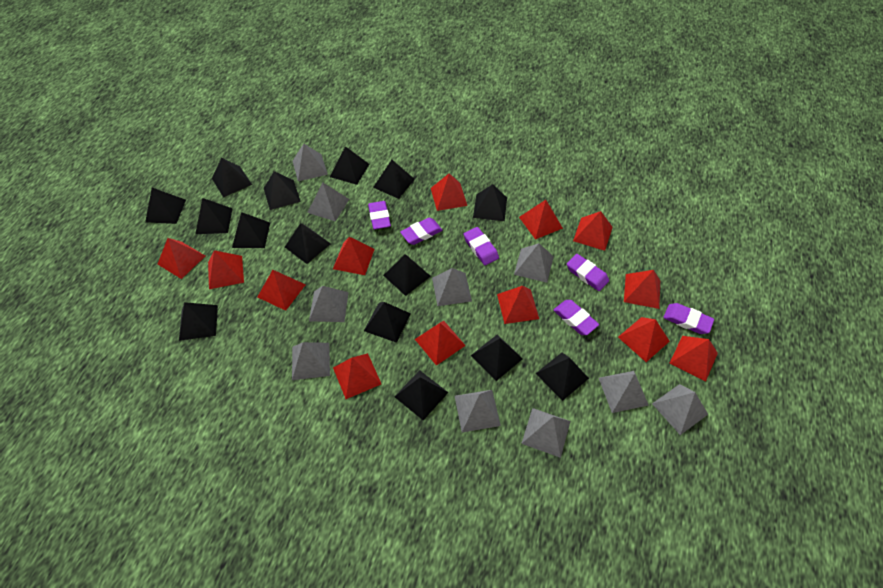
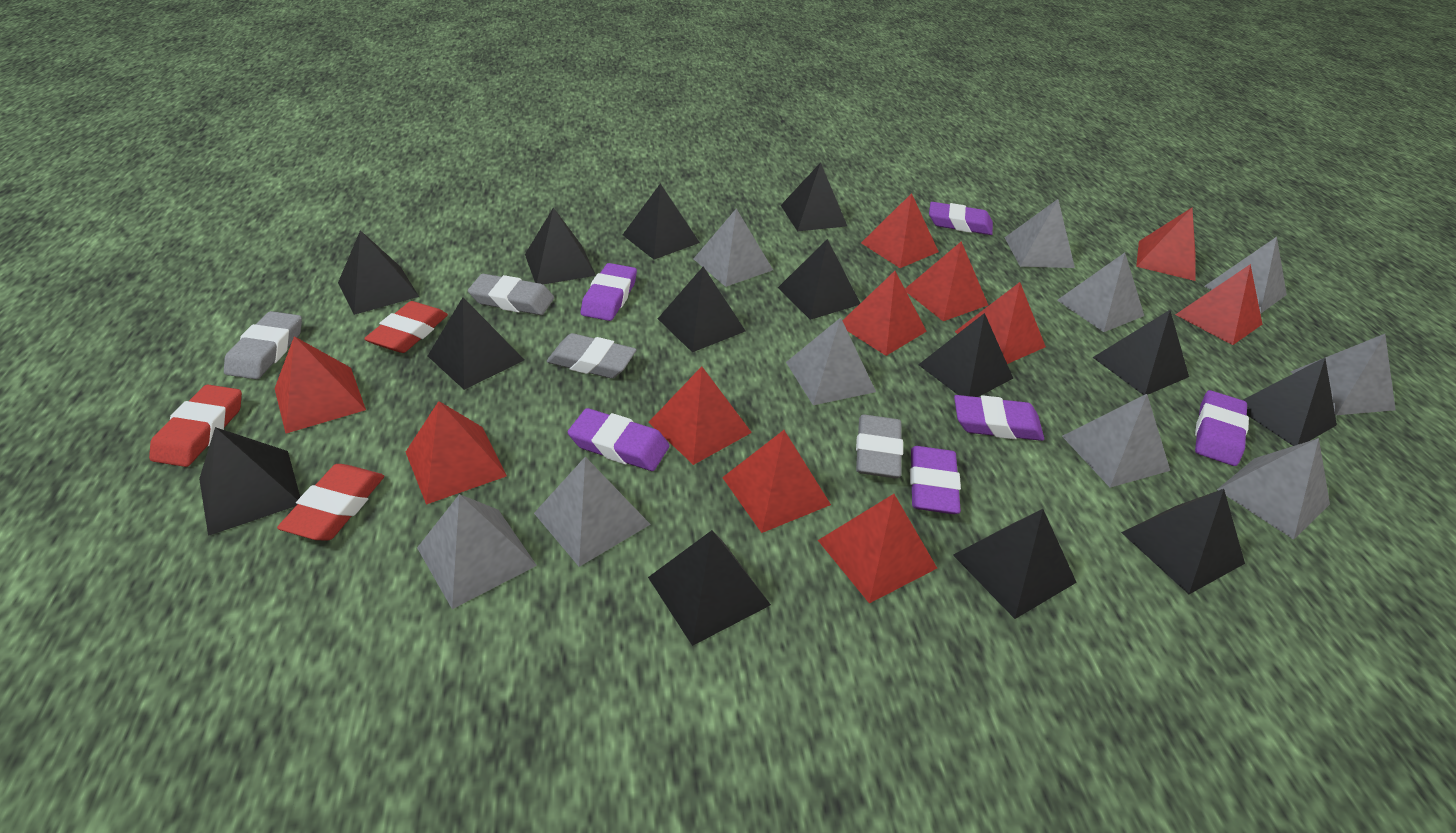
black pyramid: [145,188,186,224] [179,302,218,341] [195,198,233,234] [212,158,252,197] [232,212,270,248] [264,171,301,210] [285,223,331,264] [330,146,369,185] [364,302,411,343] [373,160,415,199] [383,254,431,296] [394,370,449,420] [471,335,523,381] [473,184,507,221] [535,352,589,401] = 15 -> [199,427,300,536] [338,230,419,315] [428,297,524,390] [525,208,596,284] [623,183,700,260] [648,530,771,646] [658,267,746,352] [778,239,860,320] [781,162,847,231] [918,313,1013,397] [953,509,1077,619] [1093,310,1189,395] [1121,489,1245,594] [1243,358,1337,446] = 14
grey eraser: none = 0 -> [224,311,302,379] [468,274,554,315] [547,333,637,378] [856,415,903,478] = 4
red eraser: none = 0 -> [149,385,242,467] [277,464,385,541] [364,301,448,353] = 3
red pyramid: [158,238,205,279] [208,250,244,289] [258,270,306,311] [333,237,375,275] [333,353,381,399] [415,320,466,366] [431,173,467,211] [497,286,539,324] [519,200,563,240] [573,211,612,251] [618,317,670,362] [624,270,660,309] [669,336,718,382] = 13 -> [274,336,366,434] [406,401,507,505] [648,366,752,465] [722,430,831,533] [818,494,937,603] [842,271,927,356] [861,193,939,268] [905,241,988,321] [955,282,1046,364] [1136,208,1196,281] [1175,264,1262,345] = 11

